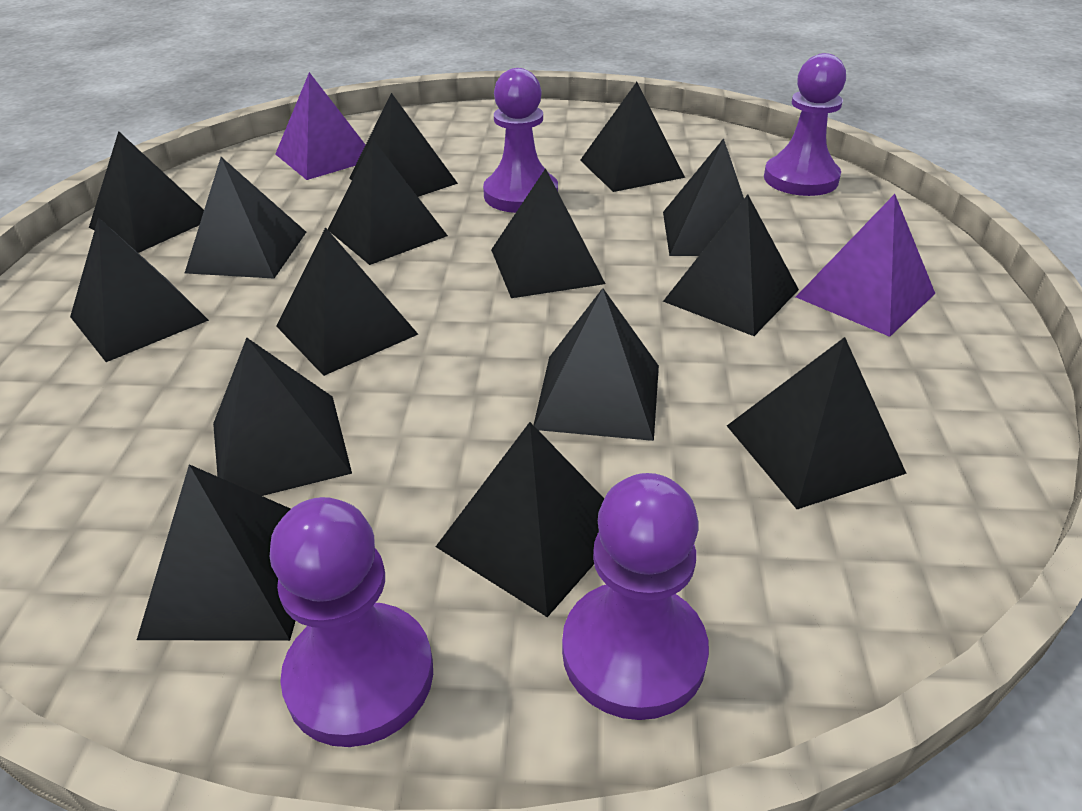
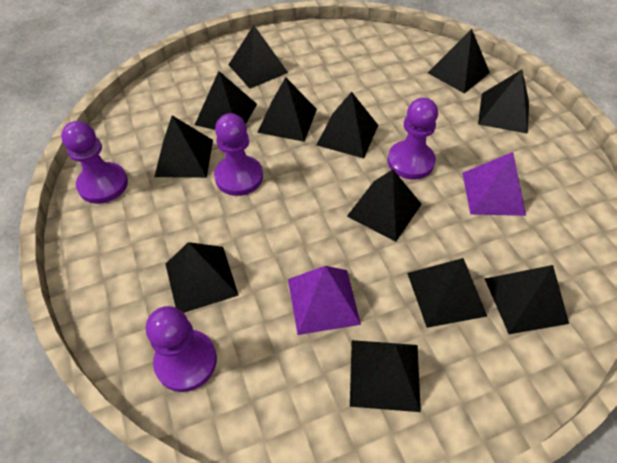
black pyramid: [70,217,209,362] [89,131,204,253] [137,464,295,641] [185,157,306,279] [213,338,352,496] [276,227,418,376] [328,139,448,265] [349,93,458,197] [436,422,604,617] [491,168,605,298] [534,288,659,441] [580,82,685,192] [663,138,744,256] [663,195,799,336] [727,337,907,509] = 15 -> [154,115,213,178] [166,242,239,313] [195,71,257,130] [228,25,288,89] [257,77,317,142] [317,92,378,158] [347,169,422,242] [350,340,421,412] [407,258,487,328] [428,29,490,94] [478,70,529,134] [485,265,569,334] = 12

